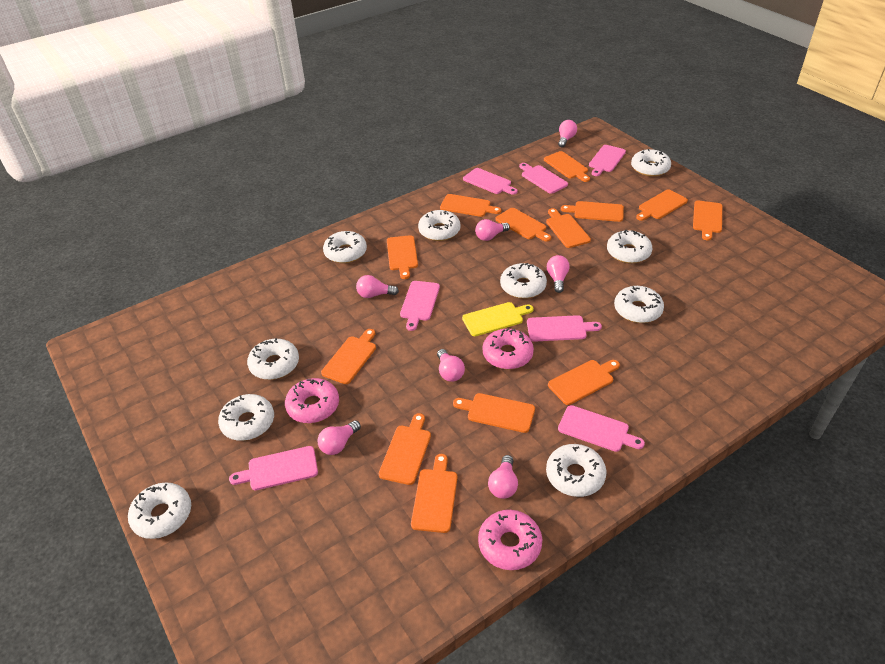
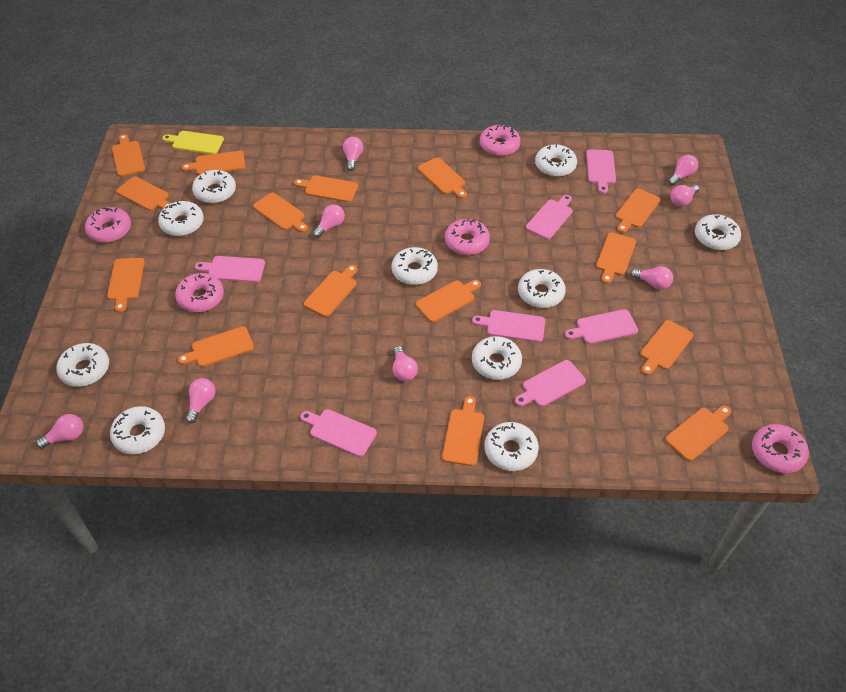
orange cutting board: [321,329,376,384] [379,413,431,485] [387,235,418,279] [411,454,457,533] [440,194,501,217] [453,393,535,433] [496,208,551,242] [544,151,590,182] [546,208,591,248] [548,360,620,405] [561,201,624,222] [636,189,688,221] [693,201,722,240] = 13 -> [107,258,145,312] [112,134,145,177] [116,177,171,211] [178,326,254,367] [182,151,245,175] [253,193,308,232] [294,175,358,202] [304,265,357,317] [416,280,481,322] [418,157,467,199] [442,396,484,466] [596,232,636,284] [616,189,661,233] [640,320,693,375] [665,405,731,461] = 15
pink donut: [285,378,339,423] [478,510,542,570] [483,328,534,369] = 3 -> [85,207,131,243] [175,273,224,312] [445,219,490,255] [480,124,521,156] [752,424,809,473] = 5
pink light bulb: [318,420,361,455] [356,275,399,298] [437,349,465,382] [475,219,510,241] [488,455,518,499] [547,255,570,293] [558,120,577,147] = 7 -> [36,414,83,449] [186,378,215,424] [313,204,345,238] [343,137,363,171] [393,346,418,381] [630,266,673,290] [668,155,698,186] [670,185,699,207] = 8

